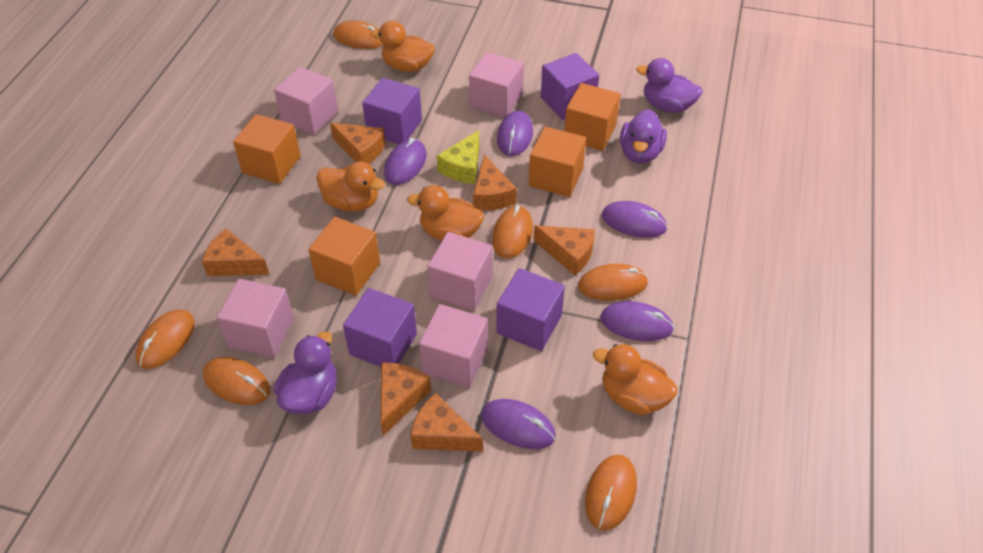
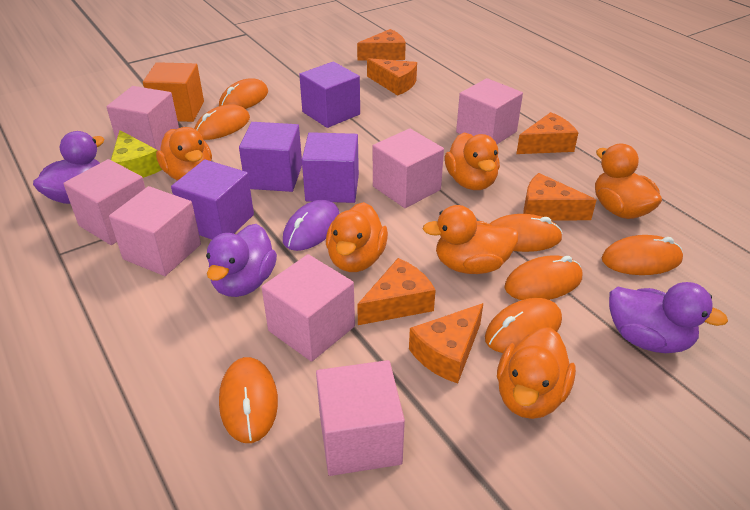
orange cube: [233,114,301,184] [308,217,380,296] [529,127,586,197] [564,83,621,151] = 4 -> [143,62,204,122] = 1
orange duck: [316,162,385,212] [370,21,435,72] [407,185,484,241] [593,344,678,415] = 4 -> [156,127,212,181] [326,202,388,272] [422,205,519,274] [445,133,500,190] [497,327,576,419] [595,144,662,219] = 6
orange mouse: [135,310,195,369] [203,357,270,405] [333,21,383,49] [492,205,533,258] [578,264,648,301] [585,455,637,531] = 6 -> [194,105,250,140] [219,79,268,109] [219,357,278,443] [485,298,562,353] [490,214,563,252] [504,255,582,300] [602,235,683,275] = 7
pink cube: [217,279,294,358] [274,67,338,135] [419,304,488,388] [427,232,493,311] [469,52,524,118] = 5 -> [63,159,145,245] [106,86,179,151] [109,186,201,276] [262,254,355,362] [316,360,405,476] [373,128,444,208] [456,78,523,144] = 7
purple mouse: [384,138,426,185] [481,399,556,449] [497,111,533,156] [600,301,674,341] [602,201,668,238] = 5 -> [283,200,340,251] = 1

